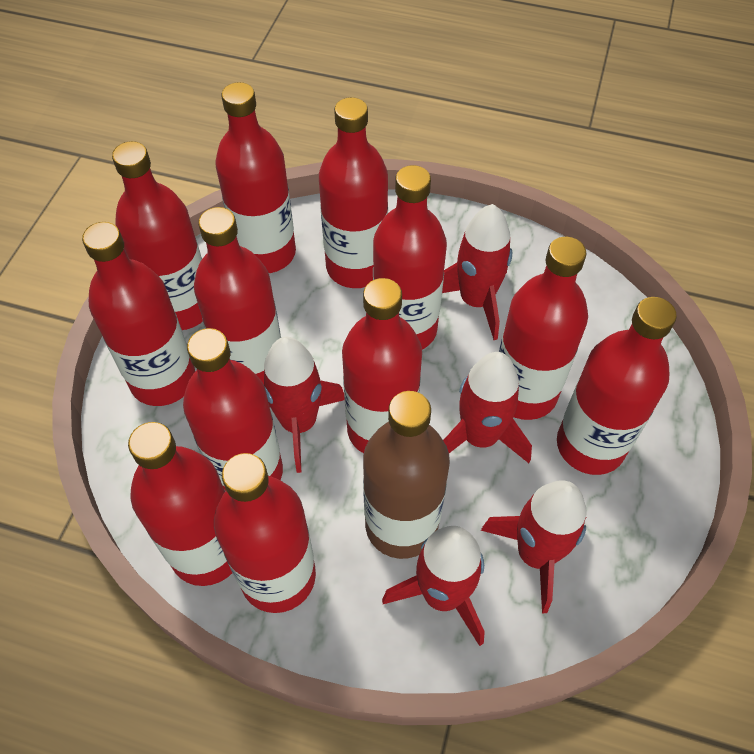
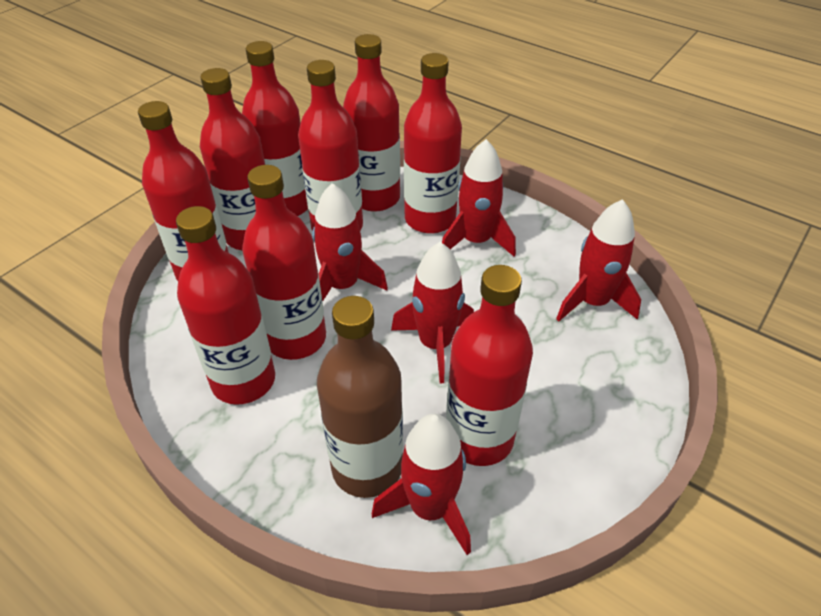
red bottle: [82,222,195,406] [112,141,203,330] [128,422,232,586] [183,328,283,491] [194,207,281,384] [214,453,316,613] [215,82,296,273] [319,97,388,288] [342,278,422,453] [373,165,447,349] [499,237,588,420] [557,297,677,475] = 12 -> [138,101,229,281] [176,206,275,405] [200,68,265,251] [242,41,308,216] [242,165,326,360] [298,60,363,231] [343,34,400,212] [404,53,462,234] [446,265,533,466] = 9

